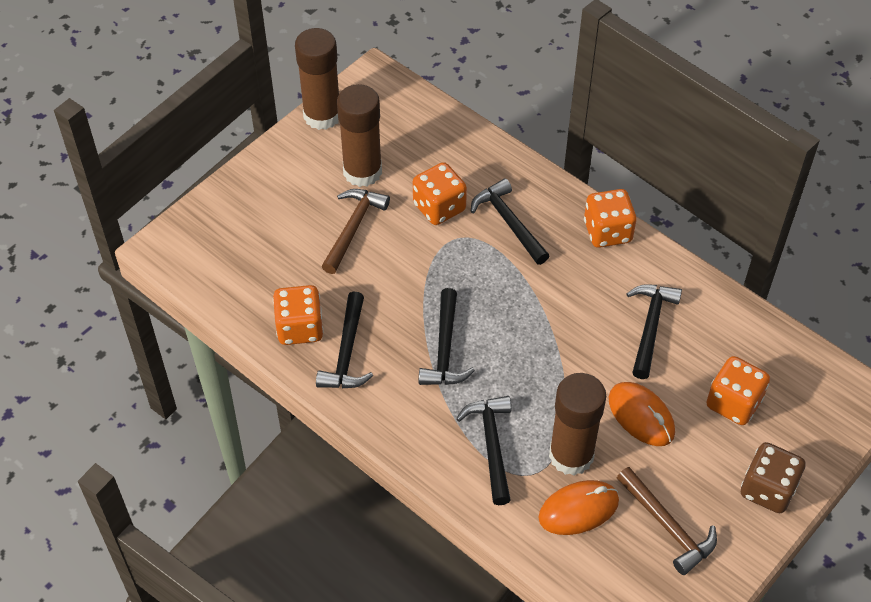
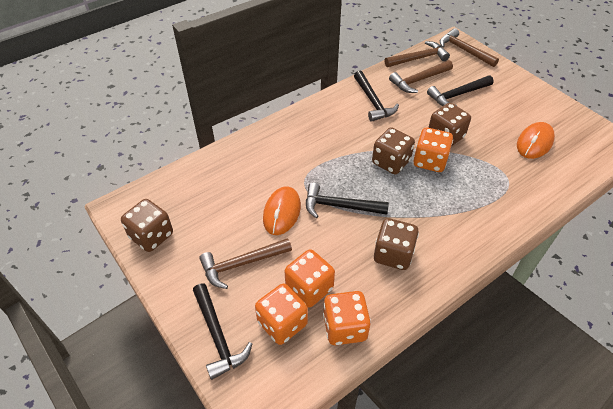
black hammer: [316,292,373,388] [419,288,475,385] [456,396,511,505] [471,178,550,265] [626,284,682,379] = 5 -> [193,283,252,380] [306,183,389,219] [354,71,399,122] [427,75,494,106] = 4
brown dice: [741,442,806,513] = 1 -> [121,199,173,252] [372,127,415,174] [374,218,419,270] [428,103,471,147] = 4
brown glue stick: [295,28,339,130] [337,84,382,187] [549,373,606,476] = 3 -> none = 0
brown hammer: [321,189,390,274] [617,467,717,575] = 2 -> [199,238,292,289] [385,41,450,67] [389,60,453,93] [440,28,499,67] = 4

